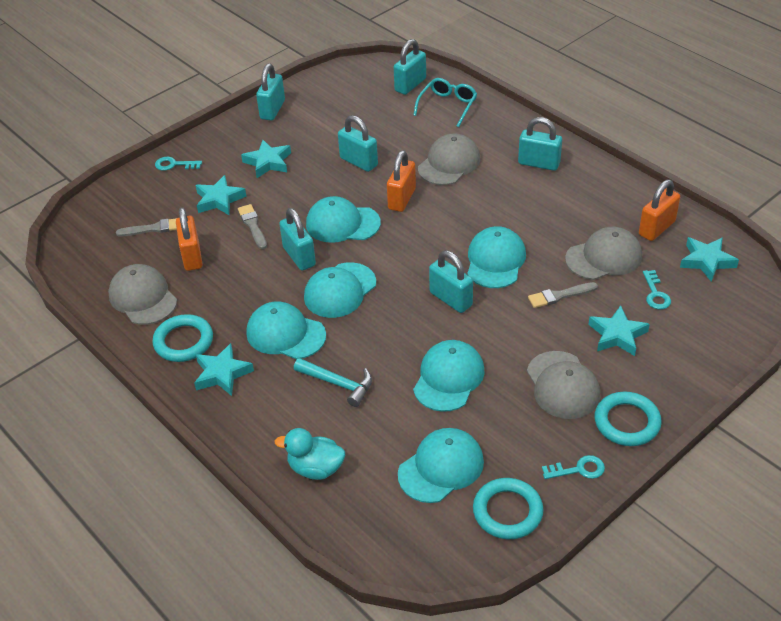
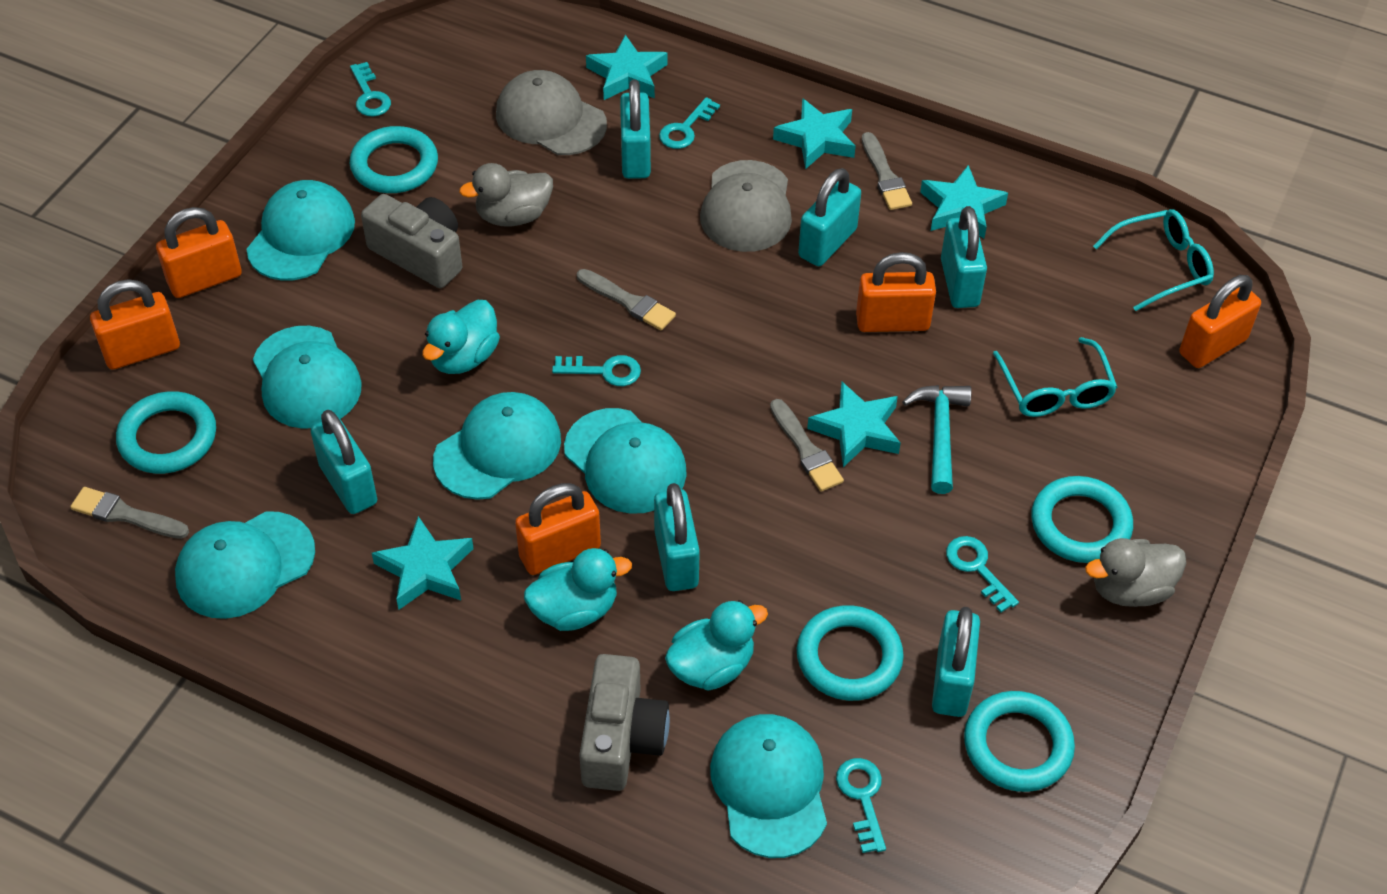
grey brush: [116,218,177,236] [238,204,267,249] [528,282,598,308] = 3 -> [70,487,189,539] [577,269,676,331] [770,399,844,491] [862,132,912,210] = 4
grey camera: none = 0 -> [361,194,462,288] [579,654,670,791] = 2
grey cap: [108,264,177,325] [418,134,481,185] [527,351,600,419] [565,227,642,280] = 4 -> [496,70,607,155] [700,160,792,252] = 2
grey duck: none = 0 -> [459,163,553,227] [1085,538,1187,607] = 2
orange padlock: [176,207,203,271] [387,150,416,212] [639,180,680,241] = 3 -> [90,279,180,370] [156,207,242,298] [515,483,601,575] [856,252,936,332] [1179,275,1261,368] = 5
turquoise duck: [275,428,345,480] = 1 -> [422,300,500,374] [524,548,632,631] [665,600,768,691] = 3
turquoise glasses: [413,78,477,127] = 1 -> [993,337,1117,417] [1093,209,1214,311] = 2
turquoise key: [155,157,202,171] [542,455,605,479] [643,270,671,309] = 3 -> [350,62,391,117] [552,355,641,386] [659,97,720,149] [836,758,886,853] [946,536,1019,613] = 5
turquoise ring: [152,314,213,362] [473,478,544,539] [595,392,662,446] = 3 -> [116,391,216,474] [349,126,438,193] [797,605,904,701] [964,691,1075,792] [1031,476,1133,563] = 5

